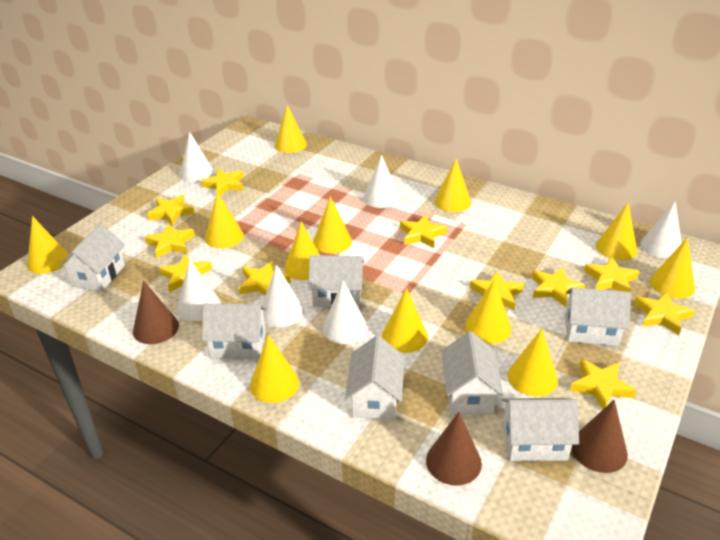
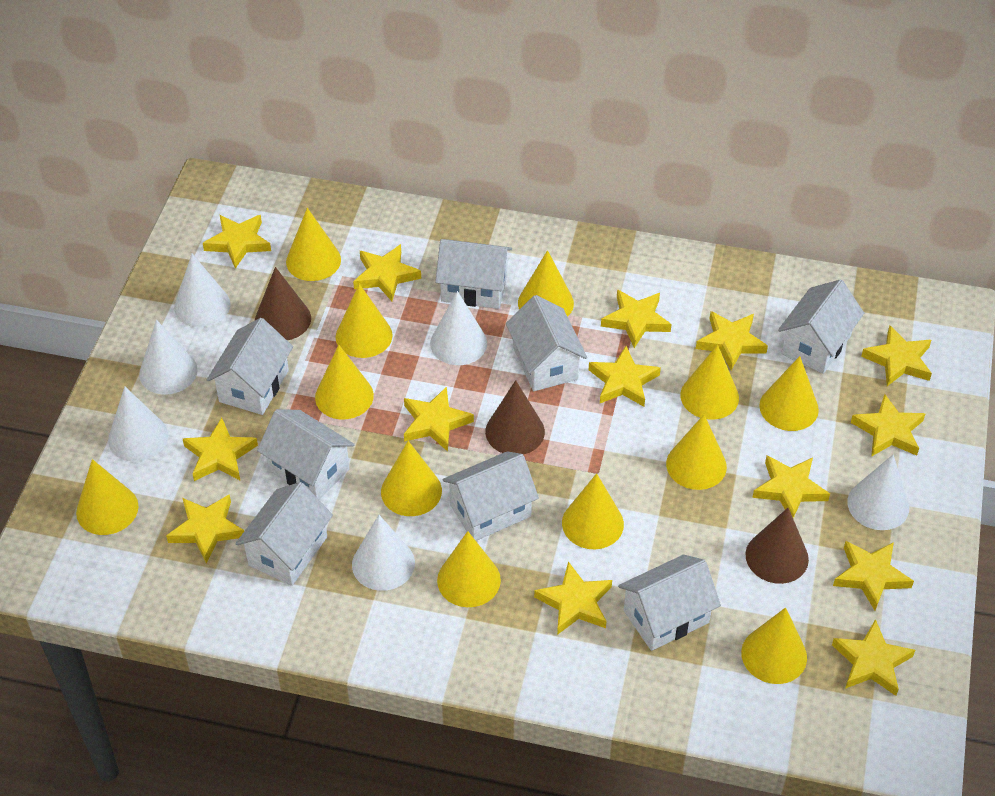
white house: [59,224,125,292] [202,303,267,359] [308,255,364,308] [345,335,405,420] [441,331,504,414] [501,398,579,461] [565,287,631,346] = 7 -> [207,318,293,415] [235,482,333,586] [257,409,355,499] [435,239,512,309] [442,451,539,541] [506,295,587,391] [618,554,721,651] [778,279,864,374] = 8
yellow star: [145,224,195,258] [147,194,195,226] [159,254,212,292] [201,169,243,195] [239,261,291,296] [400,215,447,248] [470,270,524,311] [531,267,585,307] [570,359,637,409] [584,257,639,292] [634,292,695,335] = 11 -> [166,494,244,563] [183,418,258,481] [203,215,271,269] [353,244,421,301] [404,387,474,452] [534,561,612,635] [589,346,661,407] [601,289,672,348] [696,311,768,370] [752,456,830,518] [832,619,915,696] [833,541,914,611] [851,394,925,457] [861,326,932,386] = 14

